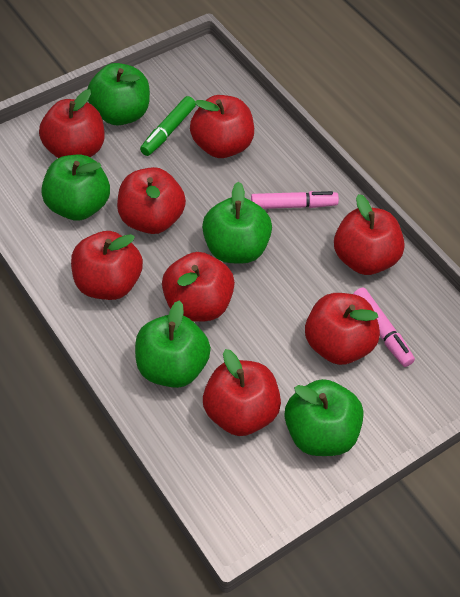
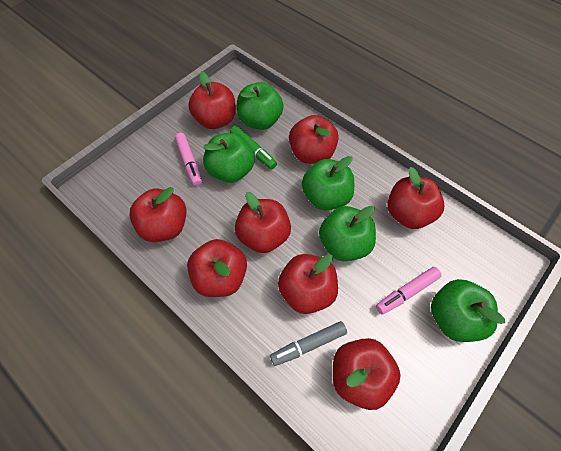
grey marker: none = 0 -> [270,321,347,366] = 1

